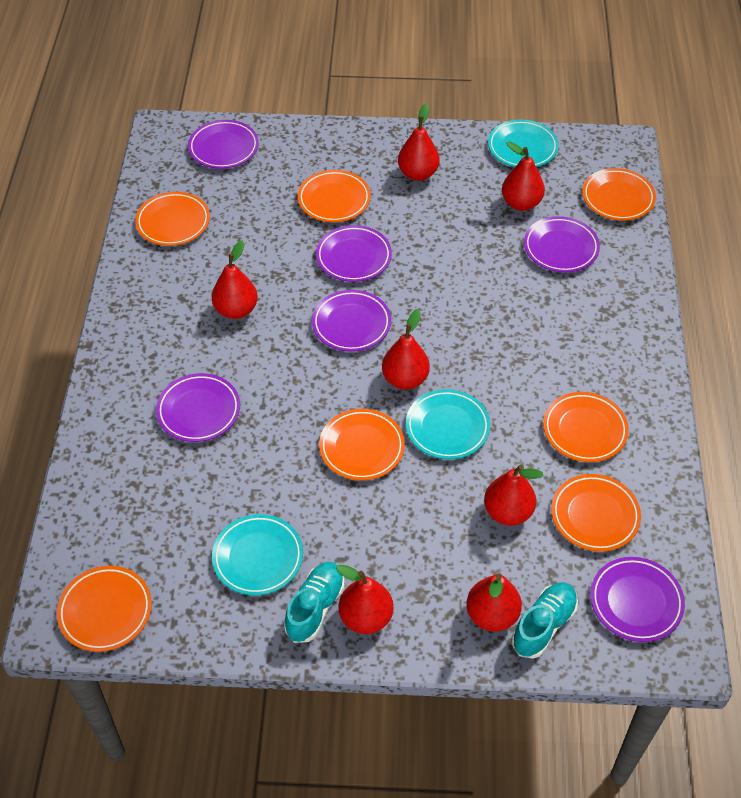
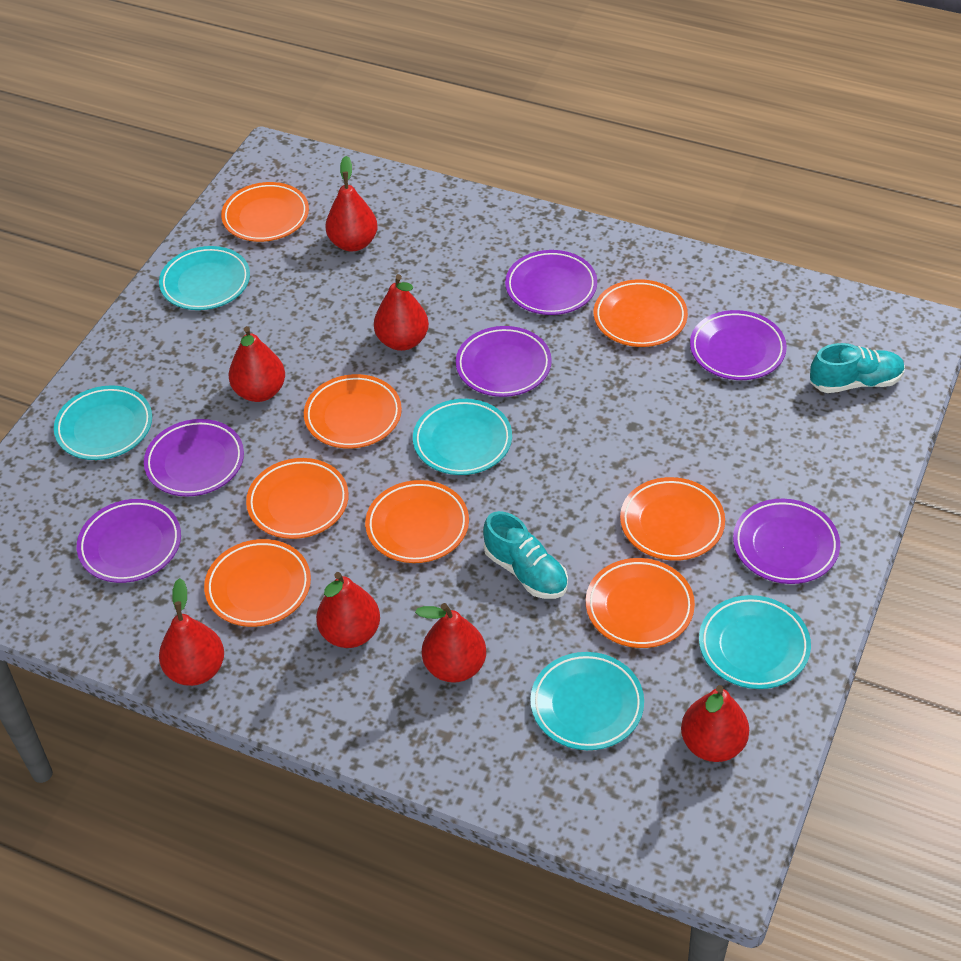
orange plate: [57,566,152,652] [135,192,210,246] [298,170,371,222] [319,409,405,480] [543,392,629,462] [551,474,641,552] [582,168,656,221] = 7 -> [204,539,311,627] [221,182,309,242] [246,458,349,539] [304,374,402,449] [365,480,469,563] [586,558,695,648] [594,279,688,347] [620,477,725,561] = 8
turquoise plate: [212,514,303,596] [406,389,490,459] [488,119,559,167] = 3 -> [54,385,152,460] [159,246,250,310] [413,399,512,475] [530,652,644,750] [699,595,811,689] = 5

